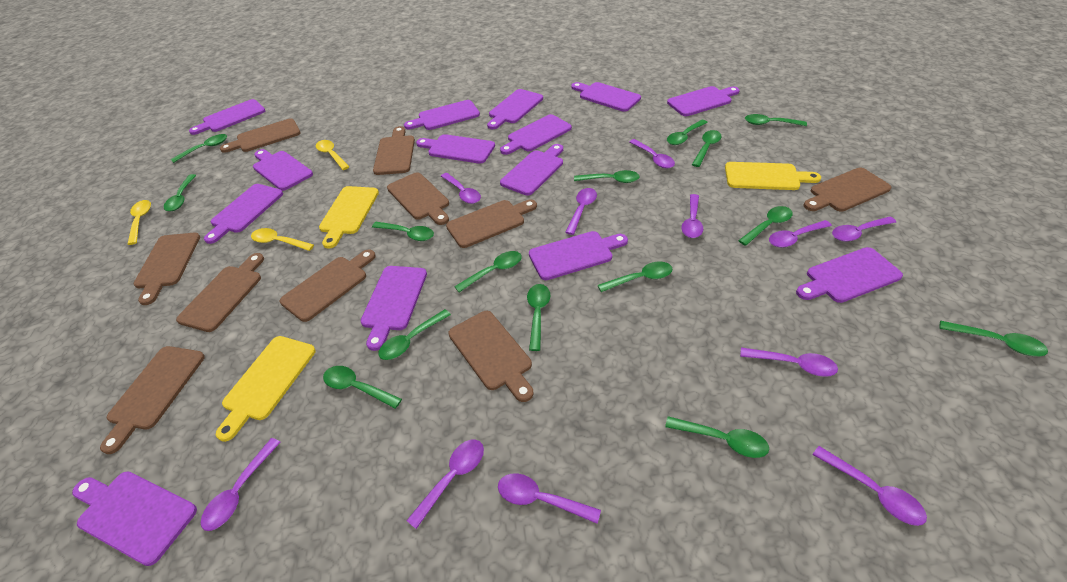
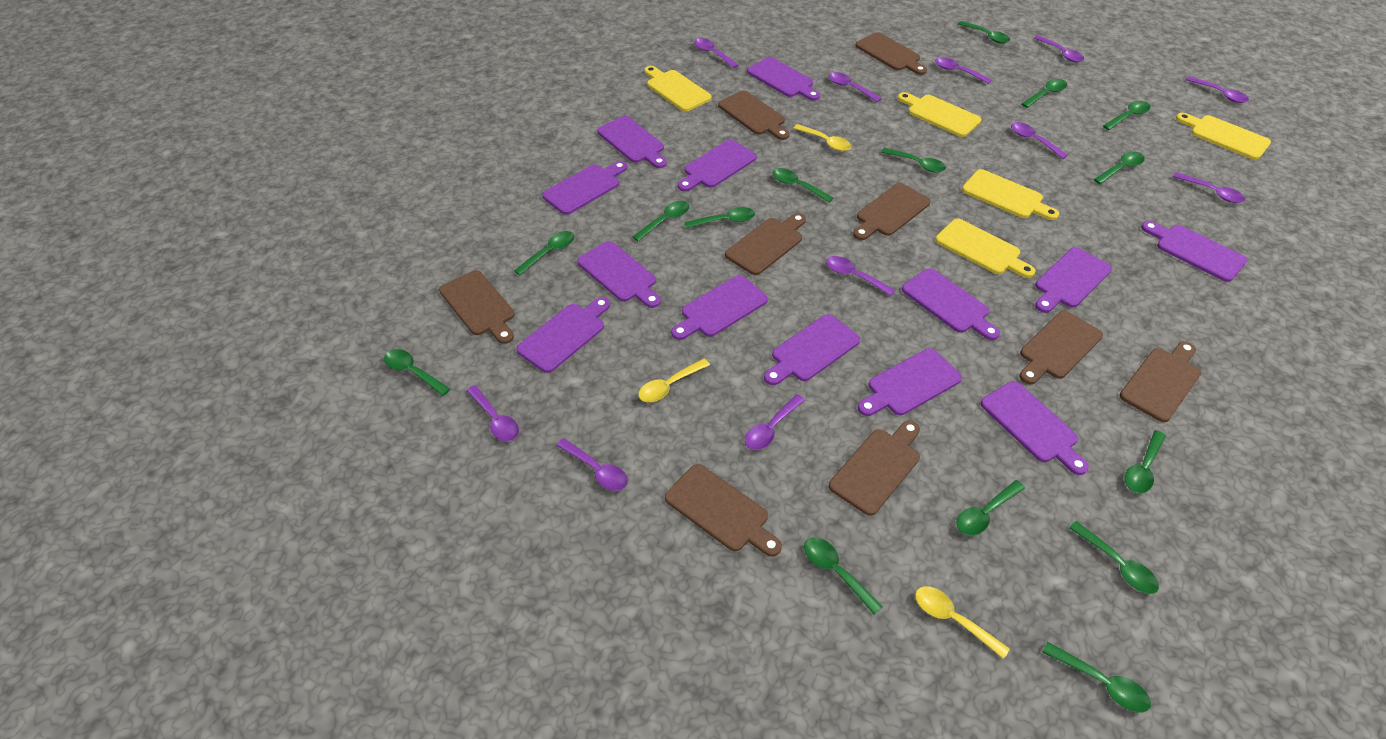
brown cutting board: [100,346,205,454] [133,233,200,305] [176,253,264,332] [220,118,300,153] [280,250,376,322] [373,126,415,175] [387,172,449,225] [446,199,537,248] [448,311,533,402] [803,168,892,212] = 10 -> [439,270,515,344] [665,464,782,557] [718,91,790,140] [725,213,806,275] [829,420,920,516] [853,183,931,240] [855,32,927,75] [1019,311,1103,384] [1120,341,1201,422] = 9
purple cutting board: [72,471,197,566] [189,99,266,135] [204,184,283,244] [253,149,313,191] [361,266,427,351] [404,100,480,130] [416,134,495,164] [487,89,543,129] [500,114,572,155] [500,144,563,195] [529,231,628,280] [571,82,641,112] [667,86,740,116] [796,247,903,303] = 14 -> [516,297,610,373] [542,161,627,215] [577,241,661,308] [597,116,667,168] [671,275,768,340] [678,140,757,192] [747,57,820,101] [764,314,860,385] [858,348,962,416] [902,268,1000,340] [981,381,1089,475] [1035,247,1112,313] [1141,221,1247,282] = 13
yellow cutting board: [216,336,316,442] [319,186,379,249] [725,162,821,190] = 3 -> [644,66,712,112] [898,92,982,137] [935,218,1036,278] [962,169,1059,220] [1176,113,1271,160] = 5

